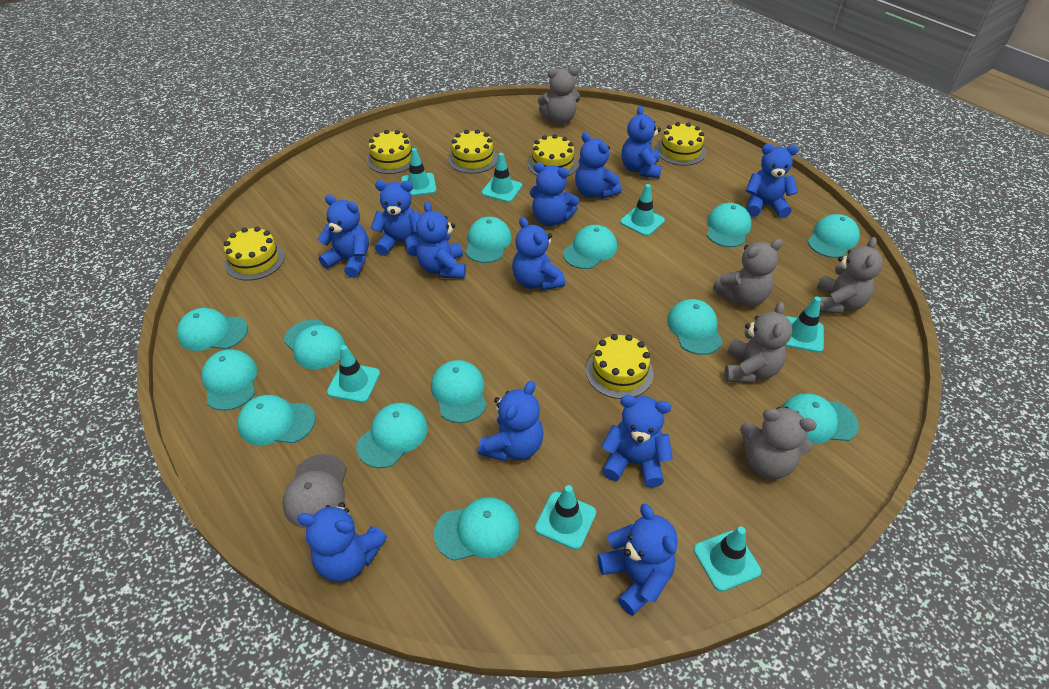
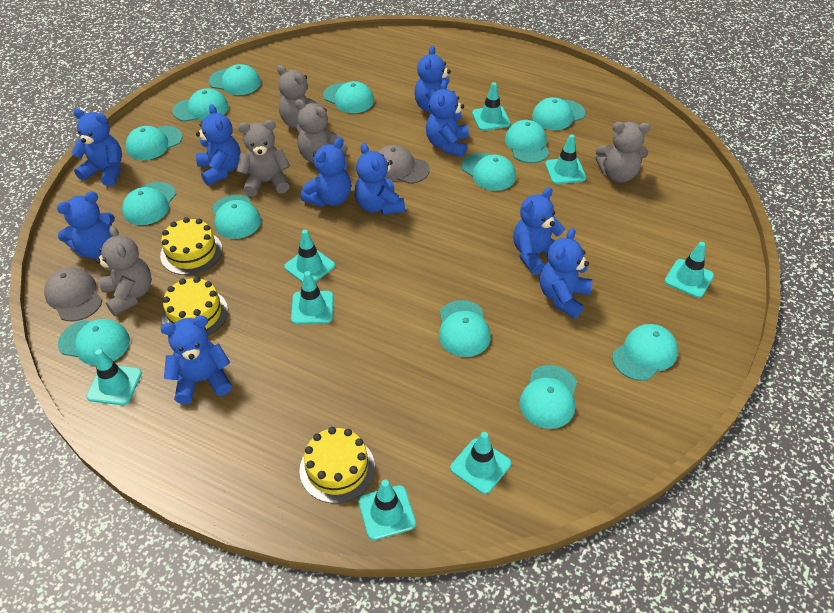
blue teddy bear: [297,502,387,582] [317,194,369,278] [371,180,420,256] [416,201,466,279] [478,381,544,461] [512,217,565,291] [530,162,579,226] [575,132,622,199] [598,503,677,616] [601,395,673,488] [621,106,662,179] [746,144,799,218] = 12 -> [57,191,115,259] [71,108,122,186] [160,315,232,404] [196,104,241,186] [301,138,351,207] [355,143,405,215] [414,46,456,114] [426,80,469,157] [513,187,565,275] [540,228,593,319] = 10
grey cap: [282,454,347,528] = 1 -> [44,267,103,321] [378,145,429,184] = 2
turquoise traffic cone: [327,345,380,403] [401,148,436,196] [482,153,522,202] [535,485,596,550] [620,184,665,236] [694,526,761,592] [785,297,824,353] = 7 -> [86,349,142,405] [284,230,335,283] [291,271,333,324] [359,480,416,540] [450,432,511,494] [472,82,511,131] [545,134,586,184] [665,242,714,298] = 8
yellow cake: [224,227,285,281] [367,130,412,174] [448,129,498,174] [528,134,578,176] [586,334,653,399] [656,122,706,166] = 6 -> [160,217,222,275] [162,277,228,336] [299,427,375,503] = 3

